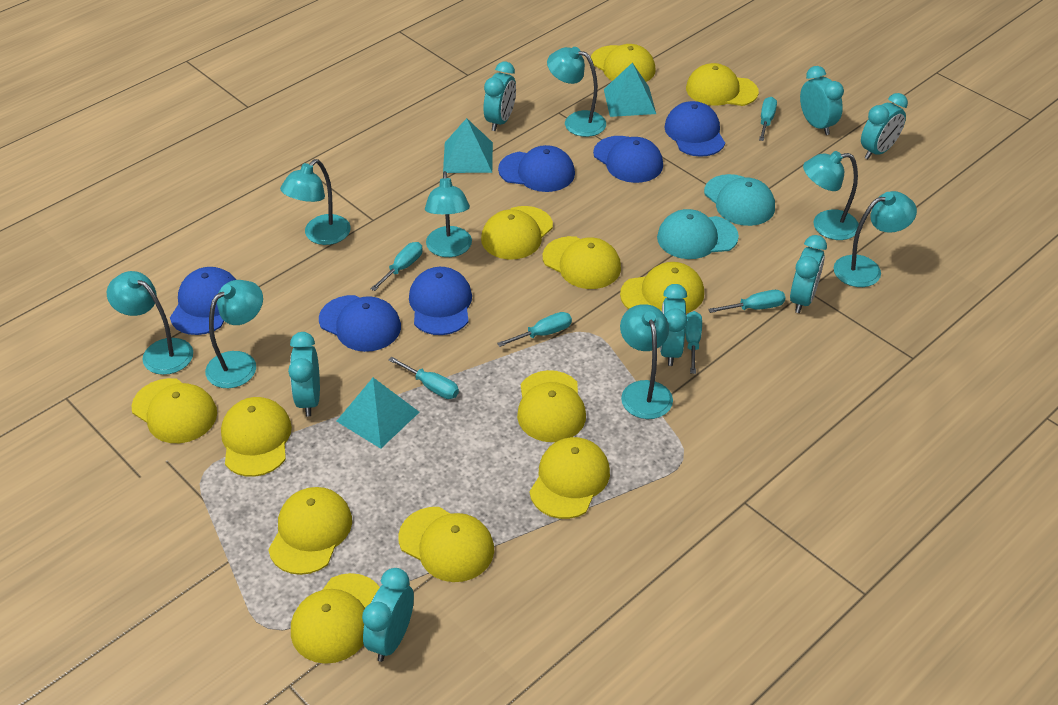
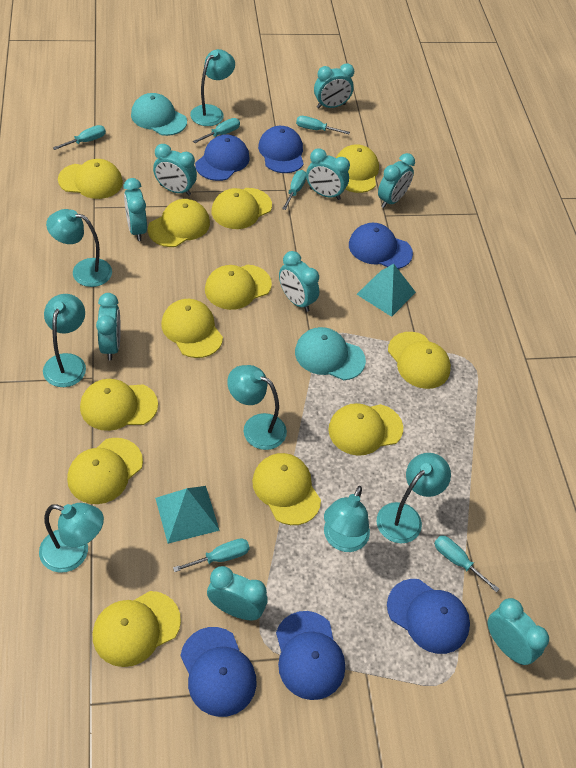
turquoise clock: [288,332,320,416] [362,568,414,662] [484,61,516,131] [660,284,687,366] [790,235,827,313] [800,66,844,135] [861,93,908,159] = 7 -> [96,293,121,360] [123,178,147,241] [153,144,197,196] [207,566,268,621] [279,251,319,312] [306,148,350,200] [314,63,354,108] [378,153,415,208] [488,598,549,665] = 9
turquoise lamp: [107,271,193,375] [205,280,263,388] [280,159,351,245] [425,171,472,257] [547,47,606,137] [620,304,673,419] [803,151,859,240] [834,191,917,287] = 8 -> [39,503,104,573] [43,294,86,387] [46,209,112,287] [190,49,235,126] [227,365,287,450] [324,486,370,552] [377,453,451,543] = 7
turquoise pyramid: [336,378,419,449] [443,118,493,173] [604,63,656,117] = 3 -> [155,486,220,544] [356,264,416,317] = 2

